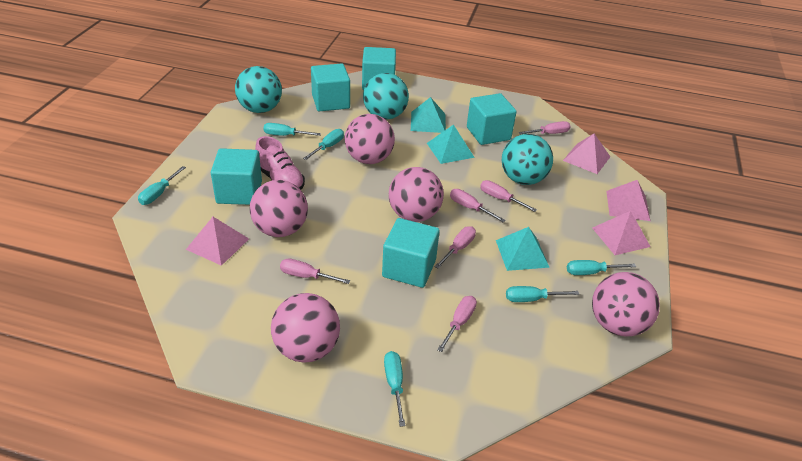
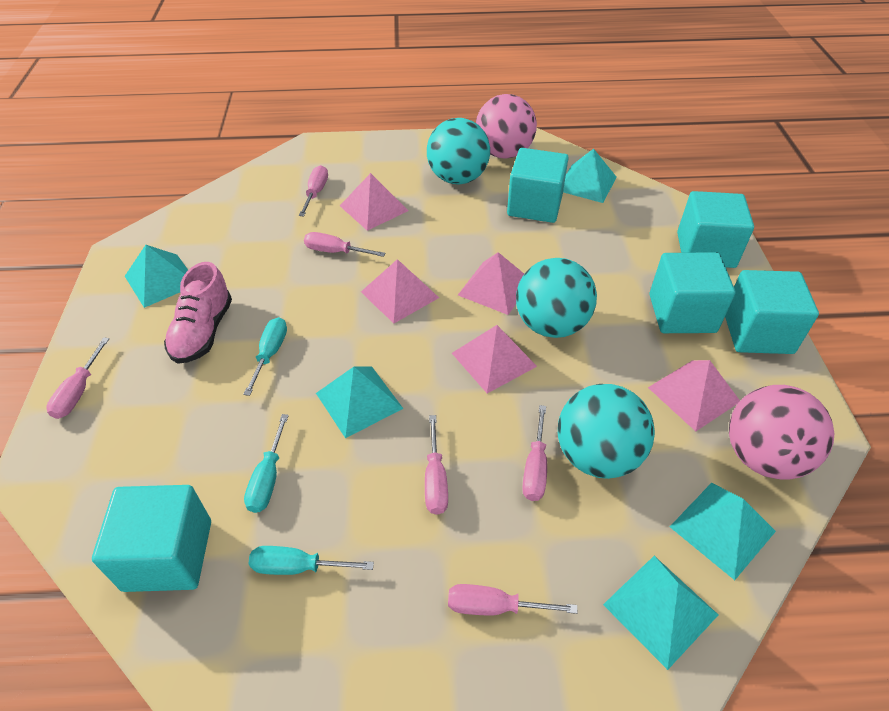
pink ball: [250,180,308,237] [271,293,340,363] [345,114,395,164] [389,167,444,222] [592,272,660,337] = 5 -> [476,94,537,159] [729,385,834,479] = 2
pink pyramid: [186,217,249,266] [563,134,610,174] [592,211,651,255] [606,180,650,221] = 4 -> [340,173,408,231] [361,259,439,324] [452,325,537,393] [458,252,524,315] [648,360,740,431] = 5
turquoise pyramid: [411,97,446,133] [427,124,475,164] [496,227,550,271] = 3 -> [125,245,188,308] [316,366,403,438] [563,149,617,203] [603,556,718,670] [670,483,776,580] = 5
turquoise screwdriver: [138,166,186,205] [263,123,321,136] [303,129,344,160] [384,351,405,427] [506,286,579,302] [567,260,636,275] = 6 -> [243,317,287,396] [244,414,289,513] [249,546,374,575] = 3

